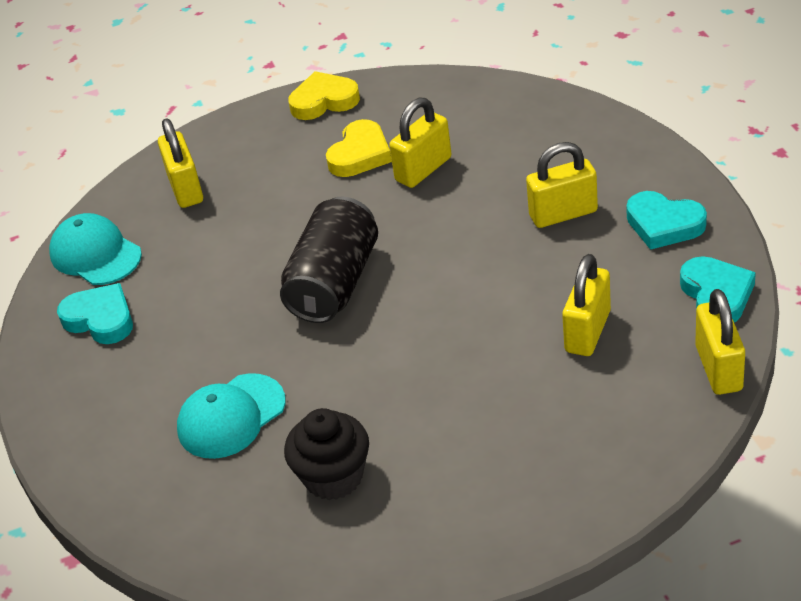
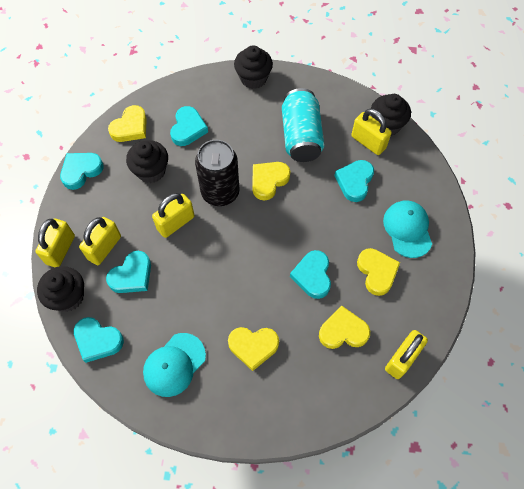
black cupcake: [284,408,369,500] = 1 -> [37,266,84,312] [126,140,168,183] [234,46,273,89] [371,94,411,136] = 4
turquoise can: none = 0 -> [282,88,324,162] = 1
turquoise heart: [57,283,133,344] [626,191,707,250] [680,256,756,323] = 3 -> [60,153,104,190] [74,317,124,363] [106,251,151,293] [170,106,208,146] [290,250,331,299] [334,160,374,202] = 6
yellow heart: [288,71,360,120] [326,119,392,177] = 2 -> [108,105,147,142] [228,327,279,371] [252,162,290,201] [319,306,370,349] [357,248,400,296] = 5

